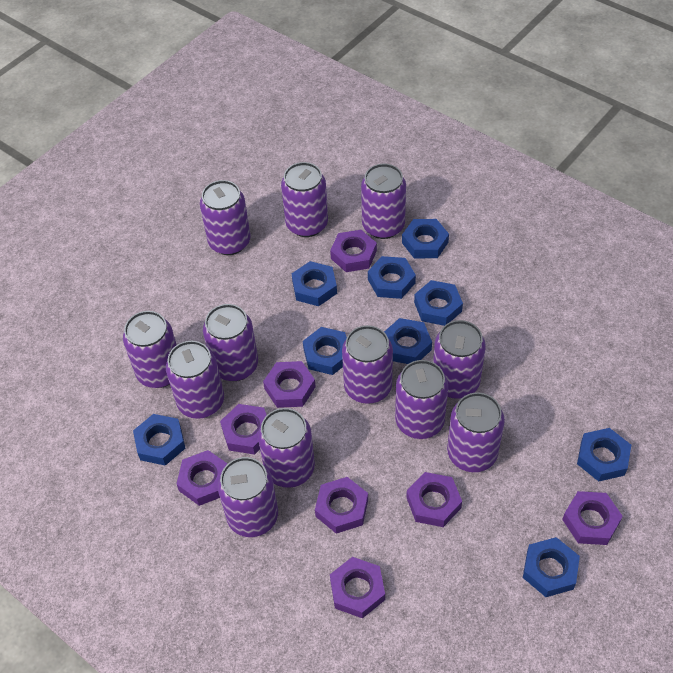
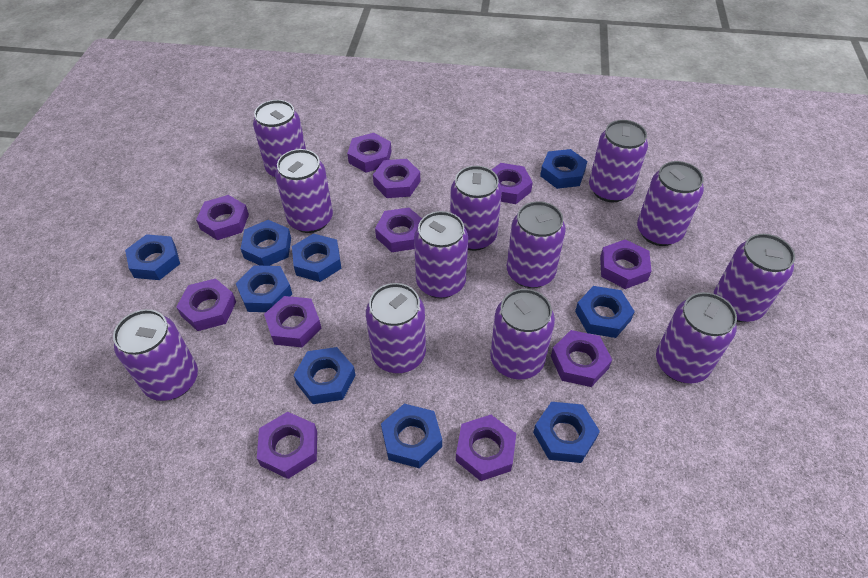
purple nut: [177,450,227,506] [220,404,266,455] [263,361,316,408] [315,477,368,534] [330,230,377,272] [330,557,385,618] [406,472,462,527] [562,491,623,545] = 8 -> [176,278,236,331] [196,195,249,240] [257,412,317,479] [264,296,322,347] [347,133,392,172] [373,159,420,198] [375,208,422,252] [456,415,516,481] [492,163,533,204] [551,330,612,387] [600,239,651,289] = 11

